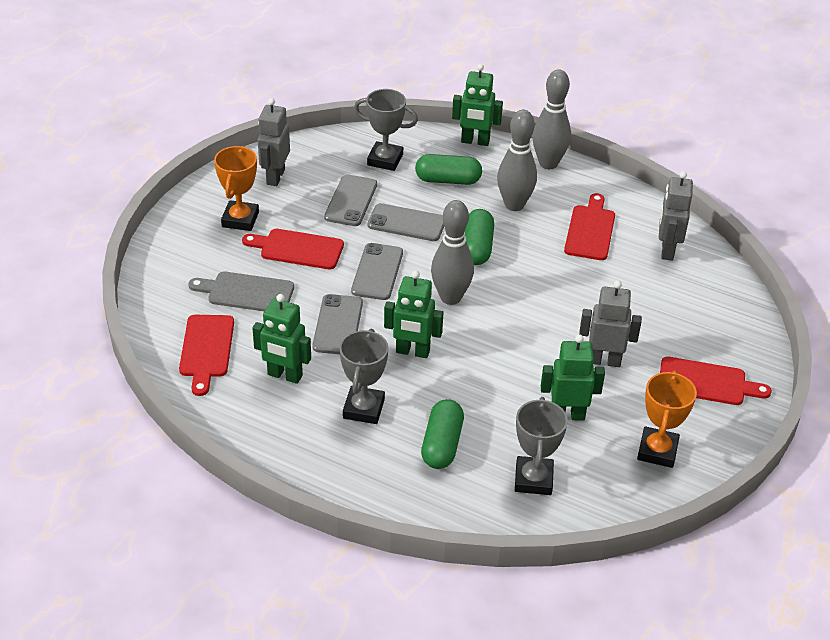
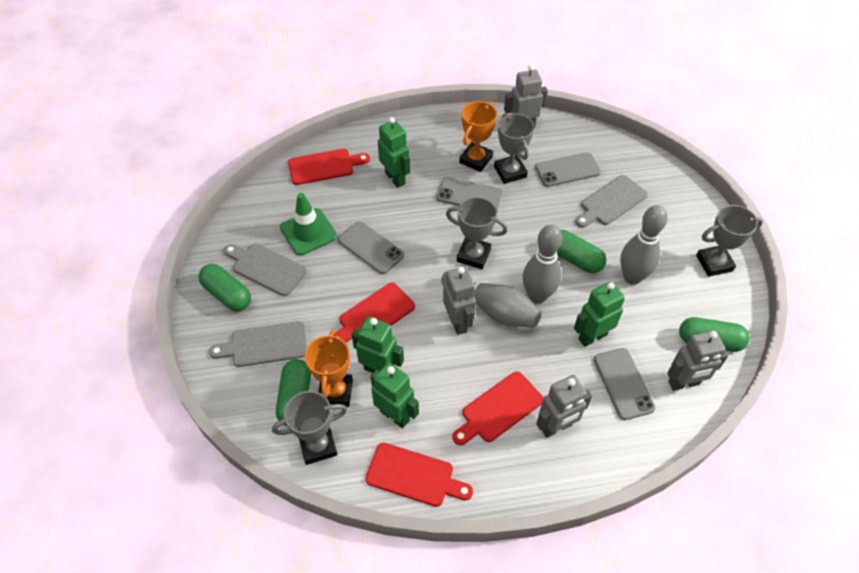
green capsule: [415,154,482,185] [421,399,464,469] [465,209,494,265] = 3 -> [198,264,251,311] [276,359,311,426] [557,230,606,273] [679,317,750,352] = 4
green traffic cone: none = 0 -> [280,193,337,256] = 1
grey cutting board: [188,272,294,311] = 1 -> [209,321,307,367] [224,244,307,296] [575,175,648,227] = 3
grey robot: [258,98,290,186] [579,281,642,367] [659,171,693,261] = 3 -> [443,267,476,335] [504,64,548,128] [536,375,592,438] [667,331,728,391] = 4
grey trophy: [339,329,388,424] [354,89,418,171] [515,397,568,495] = 3 -> [272,391,348,465] [446,197,508,269] [494,113,534,184] [696,205,763,277] = 4

